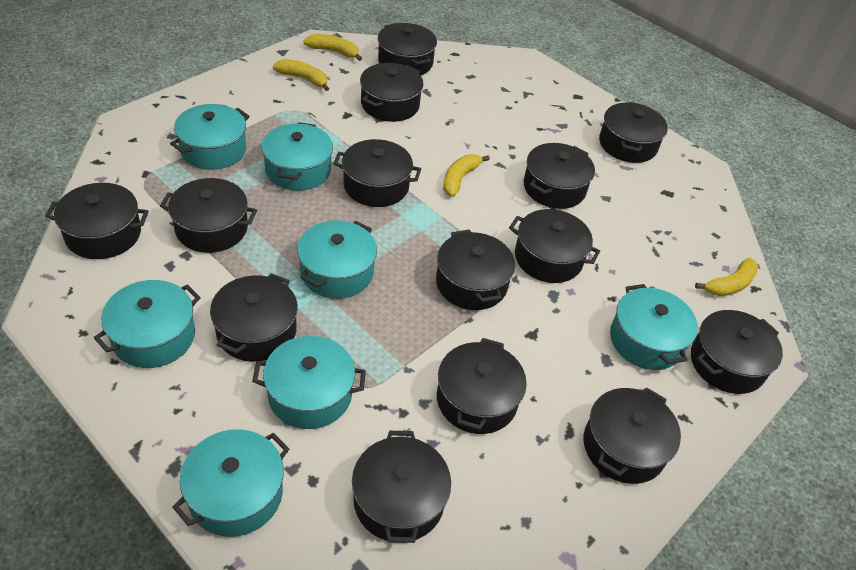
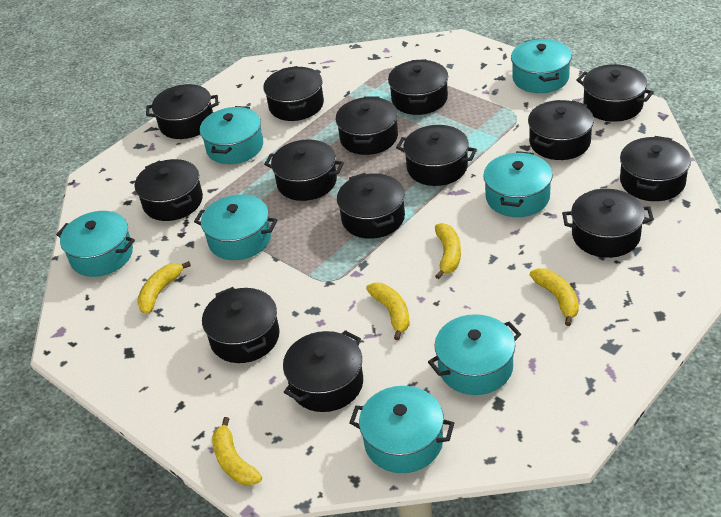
yellow banana: [273,59,329,91] [303,34,362,61] [443,154,490,197] [695,258,758,296] = 4 -> [137,261,191,314] [212,417,262,486] [366,283,410,340] [435,223,461,279] [530,268,579,326] = 5

